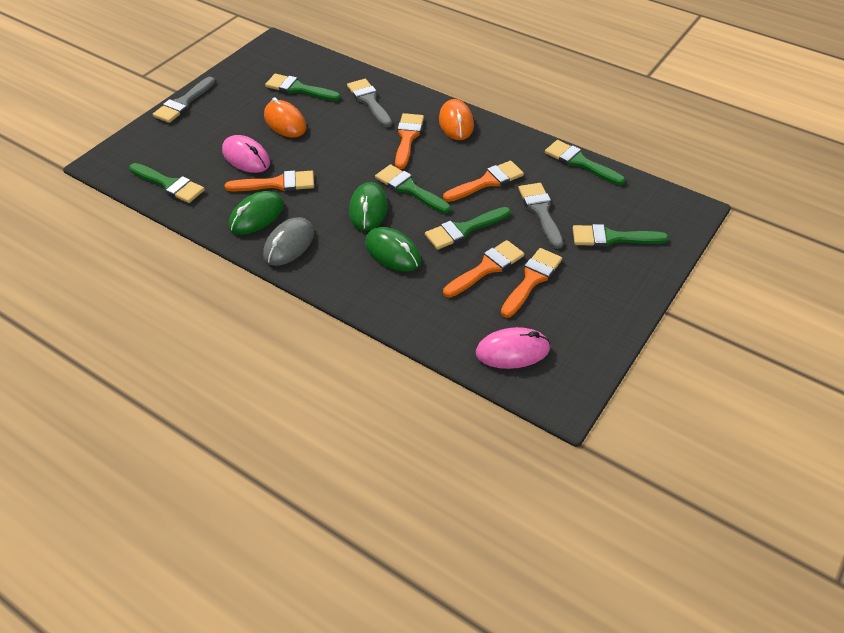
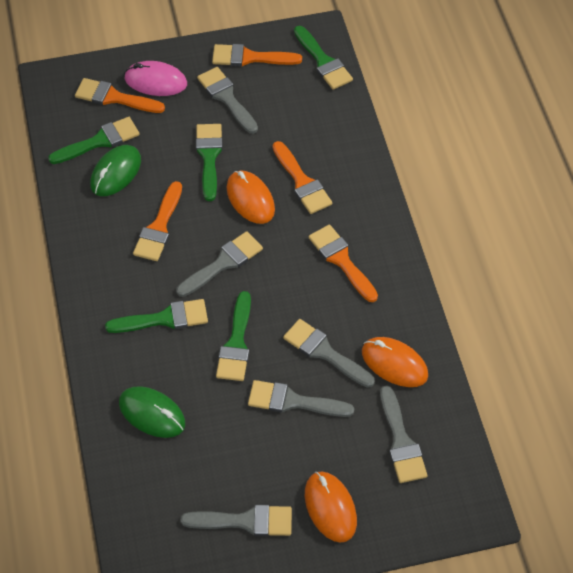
green brush: [129,163,205,203] [265,74,341,101] [375,164,451,213] [425,207,511,250] [545,140,625,185] [573,224,669,247] = 6 -> [48,117,140,164] [105,299,208,333] [196,124,223,201] [216,291,251,381] [294,26,353,90] = 5
green mouse: [229,191,284,235] [349,182,388,231] [365,227,421,272] = 3 -> [90,145,141,196] [119,386,185,438] = 2
grey brush: [153,77,215,123] [347,79,392,127] [518,183,563,249] = 3 -> [176,231,263,297] [181,505,292,536] [197,67,258,134] [248,380,354,417] [283,319,375,388] [380,386,427,483] = 6
grey mouse: [263,217,314,266] = 1 -> none = 0
orange mouse: [264,97,306,137] [439,99,474,140] = 2 -> [227,170,275,224] [305,471,357,543] [362,337,428,387] = 3
pink mouse: [222,135,270,173] [476,327,550,369] = 2 -> [124,61,187,96] = 1

